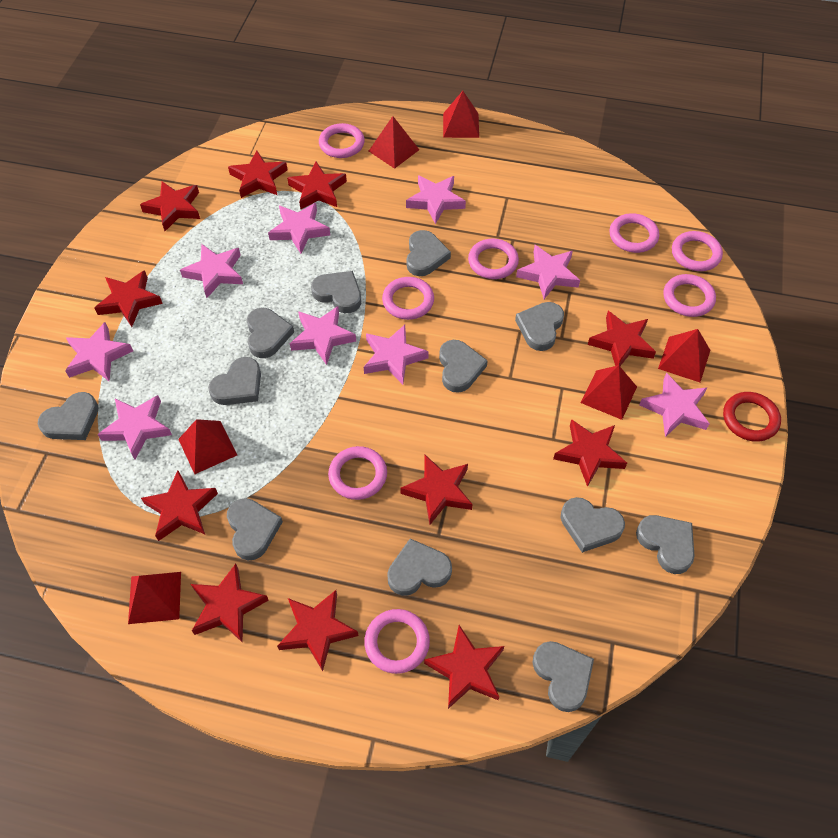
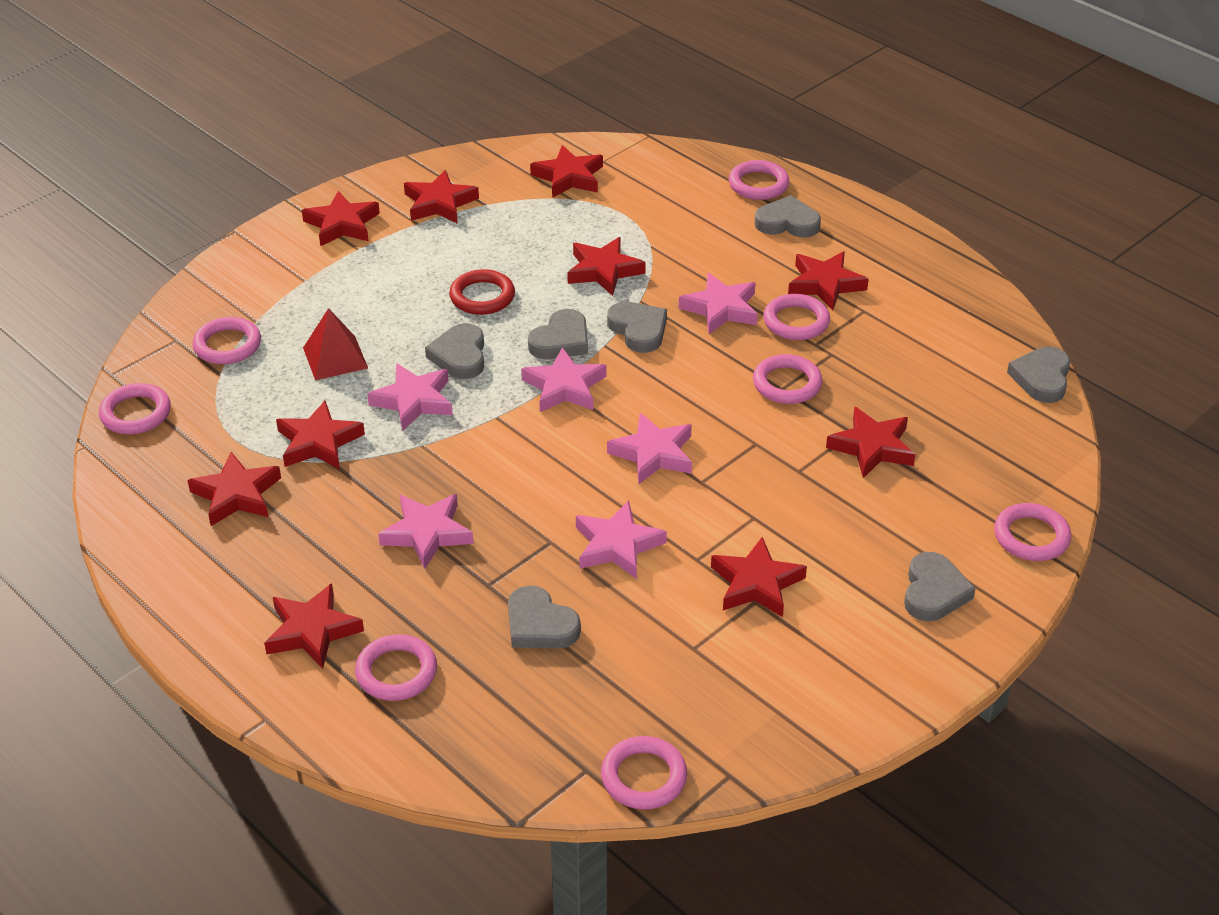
grey heart: [38,392,99,440] [208,357,261,405] [227,498,283,560] [247,308,294,358] [311,271,361,313] [387,538,452,596] [407,230,451,276] [439,340,488,393] [515,302,564,351] [532,641,594,712] [561,497,625,553] [636,515,695,574] = 12 -> [425,323,484,379] [508,585,581,649] [528,309,588,359] [607,302,667,353] [755,195,821,237] [904,552,976,621] [1007,347,1070,403] = 7
pink star: [65,322,133,382] [97,395,172,459] [180,244,243,298] [268,203,330,254] [290,306,356,365] [364,325,428,385] [406,175,466,224] [516,245,580,299] [639,373,710,437] = 9 -> [367,363,453,431] [378,494,473,569] [521,347,606,412] [576,501,667,579] [607,413,692,484] [679,273,758,334] = 6
red pyramid: [128,572,181,624] [178,419,237,474] [369,116,419,169] [443,91,479,138] [581,365,637,420] [658,329,710,382] = 6 -> [303,308,368,380] = 1
red star: [95,270,163,327] [140,181,200,231] [141,470,218,541] [191,564,269,642] [228,151,288,198] [277,590,359,671] [287,162,347,209] [400,455,472,525] [424,625,504,709] [553,419,627,487] [588,311,656,366] = 11 -> [187,452,281,526] [264,583,364,669] [276,401,365,469] [302,191,380,246] [404,170,479,224] [530,145,603,198] [567,237,646,296] [711,537,807,617] [788,251,869,310] [826,407,915,478] = 10

